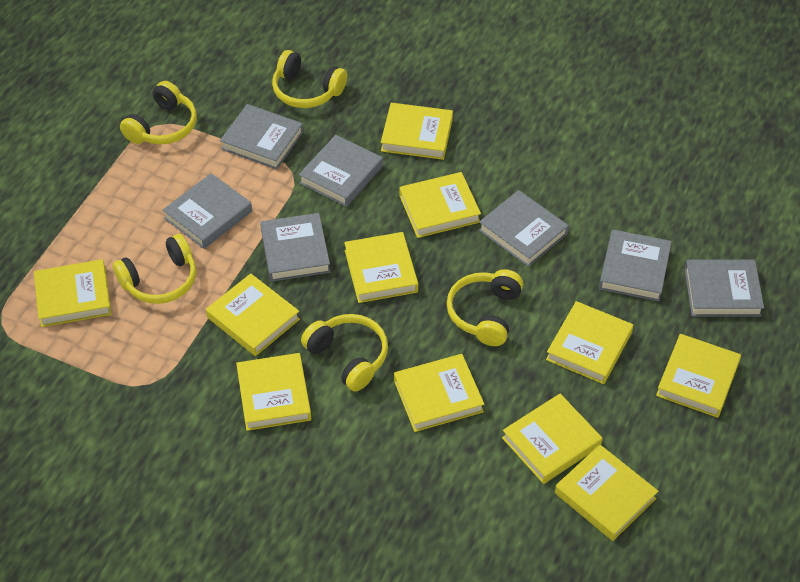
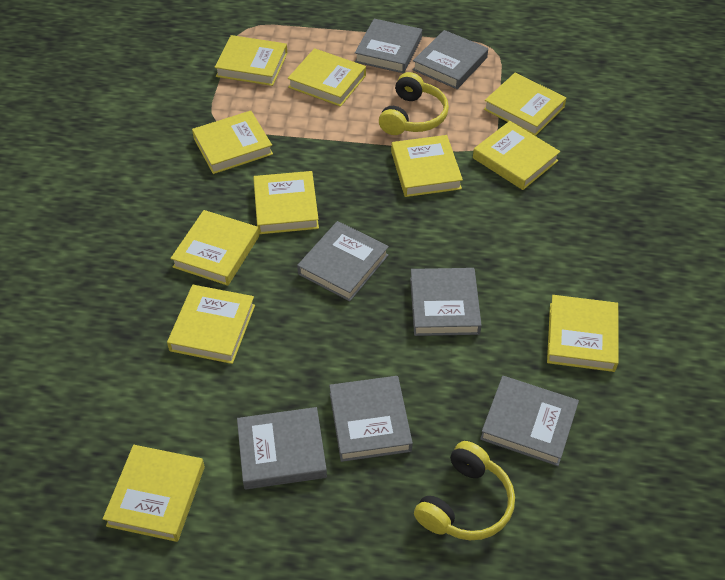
yellow headphones: [113,234,196,304] [120,81,197,145] [272,50,347,108] [301,314,388,392] [447,269,523,346] = 5 -> [379,72,449,135] [414,441,515,540] = 2

